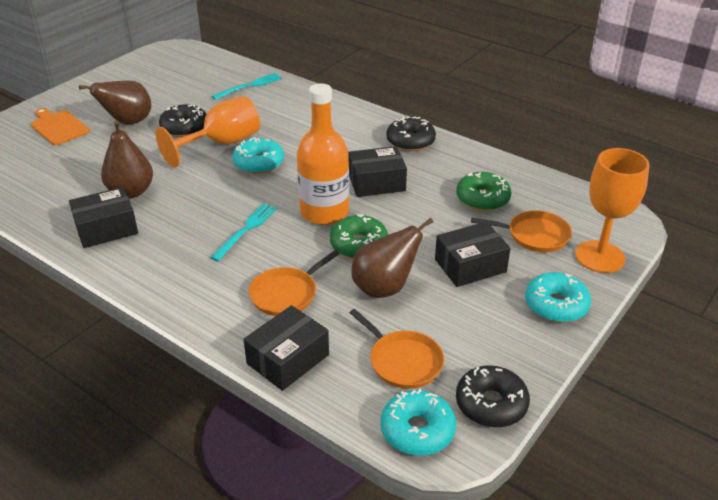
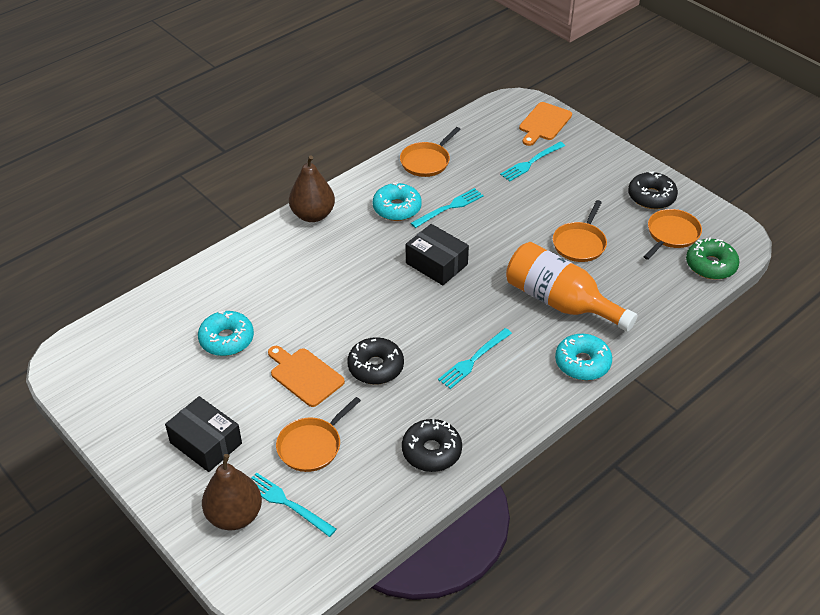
black box: [69,187,138,248] [243,305,329,391] [348,146,407,197] [435,222,511,287] = 4 -> [165,396,242,472] [406,224,469,285] = 2
brown pear: [79,81,151,125] [101,120,153,199] [351,218,433,298] = 3 -> [202,454,262,530] [289,155,335,222] = 2
green donut: [330,214,388,258] [456,172,511,211] = 2 -> [686,237,740,280] = 1
orange cutting board: [31,108,90,145] = 1 -> [268,346,345,407] [519,102,572,146] = 2
orange goblet: [155,96,260,167] [575,148,650,273] = 2 -> none = 0
orange pan: [249,250,339,316] [349,309,444,389] [471,210,572,252] = 3 -> [276,397,361,472] [400,127,461,177] [553,200,607,262] [644,209,702,260] = 4
turquoise fork: [211,203,277,262] [212,73,282,100] = 2 -> [251,472,336,537] [411,188,484,228] [438,328,512,389] [500,142,565,181] = 4

